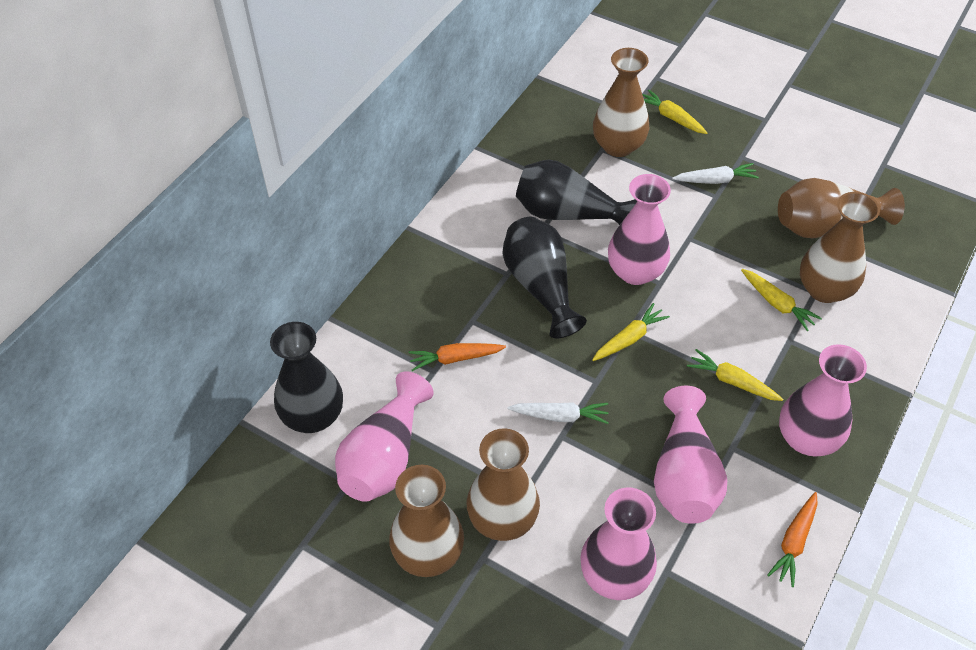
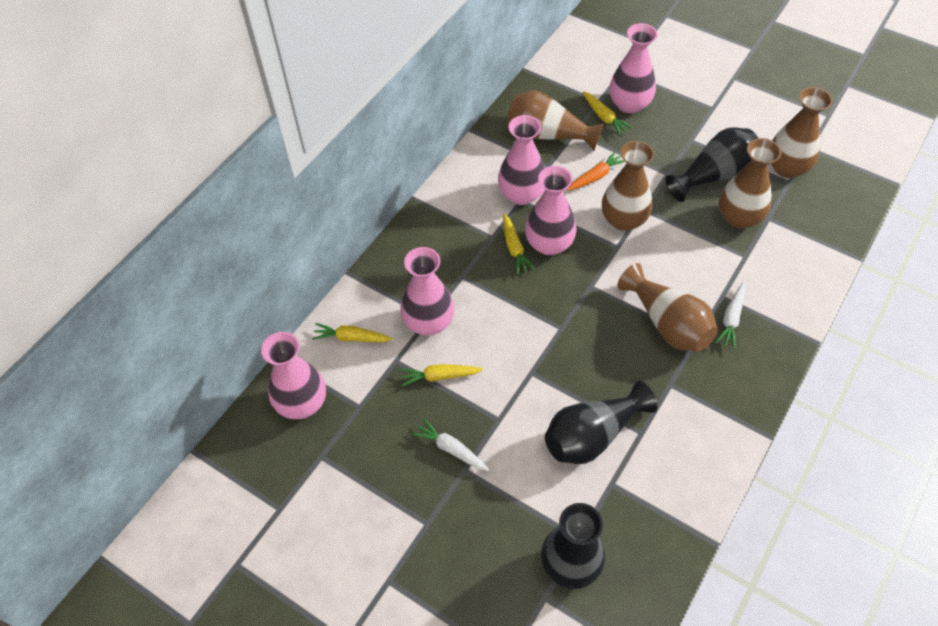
orange carrot: [408,343,506,371] [767,492,818,587] = 2 -> [568,151,625,191] = 1

